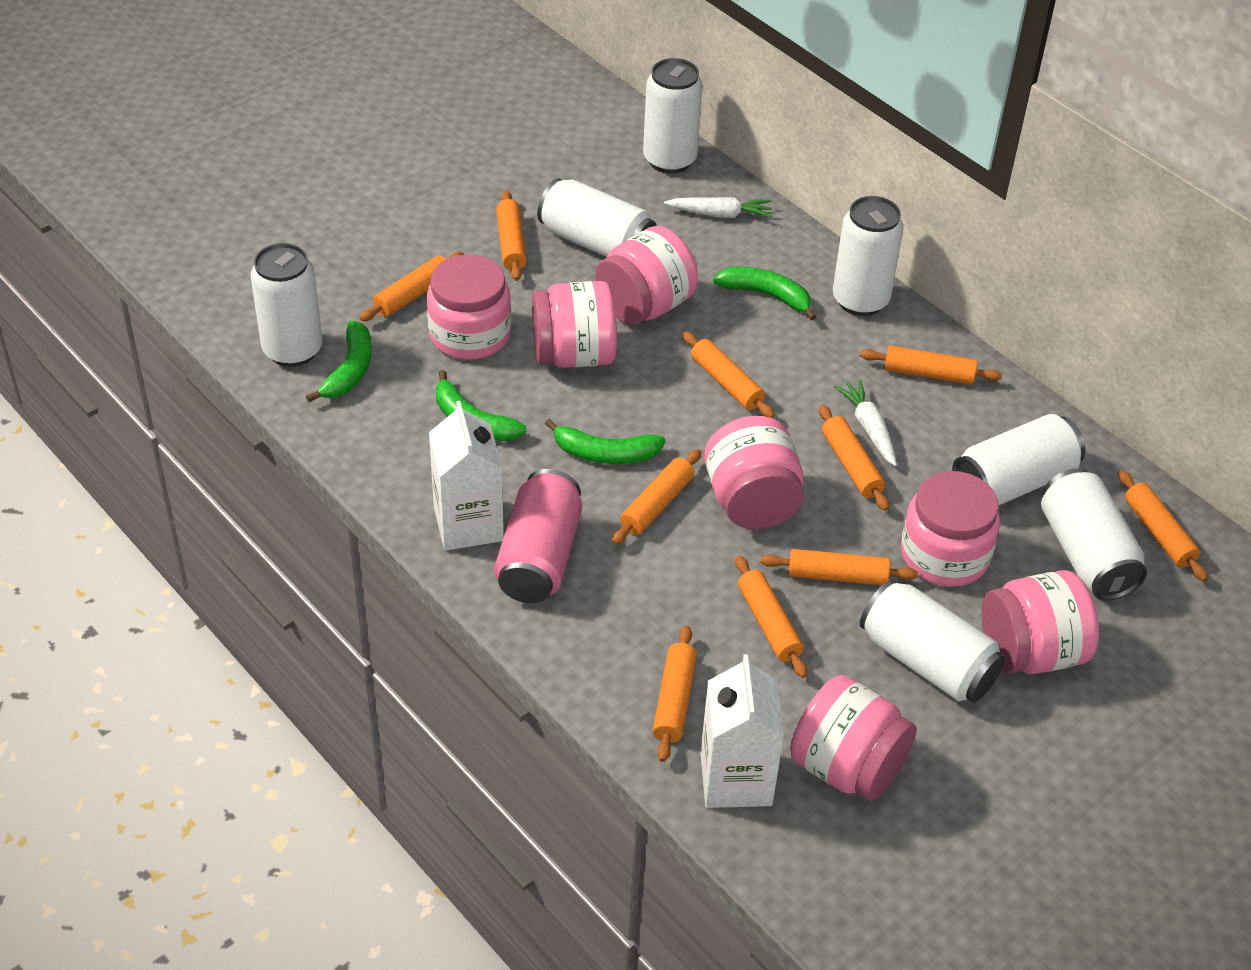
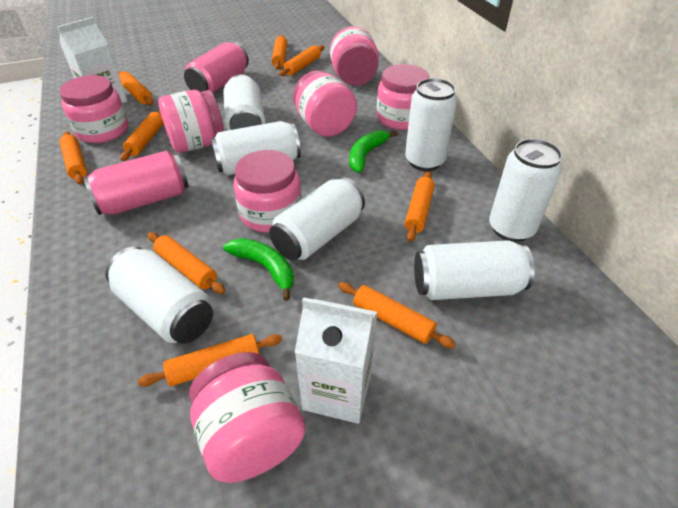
green banana: [306,321,372,402] [436,370,526,441] [545,419,665,464] [713,267,816,321] = 4 -> [223,238,294,301] [349,130,398,173] = 2
orange rolling pin: [360,252,464,321] [496,190,527,281] [612,449,701,545] [653,626,697,762] [683,331,775,418] [735,556,807,678] [761,549,918,585] [819,405,889,511] [860,346,1002,384] [1118,470,1208,581] = 10 -> [59,131,87,184] [118,71,153,105] [120,110,164,161] [138,334,282,386] [147,232,225,294] [272,35,288,70] [279,45,324,76] [338,282,455,348] [404,171,435,242] = 9
pink can: [494,469,582,603] = 1 -> [83,151,189,215] [184,42,249,93] = 2
white carrot: [664,197,772,218] [834,379,897,466] = 2 -> none = 0

